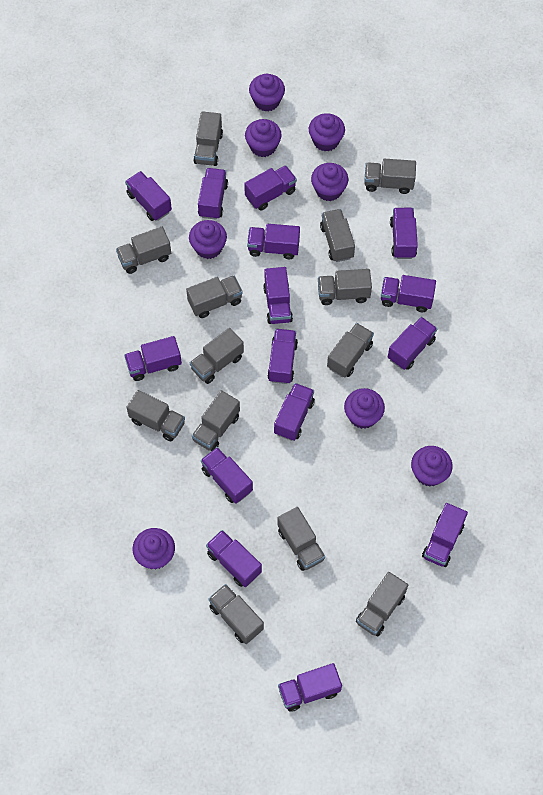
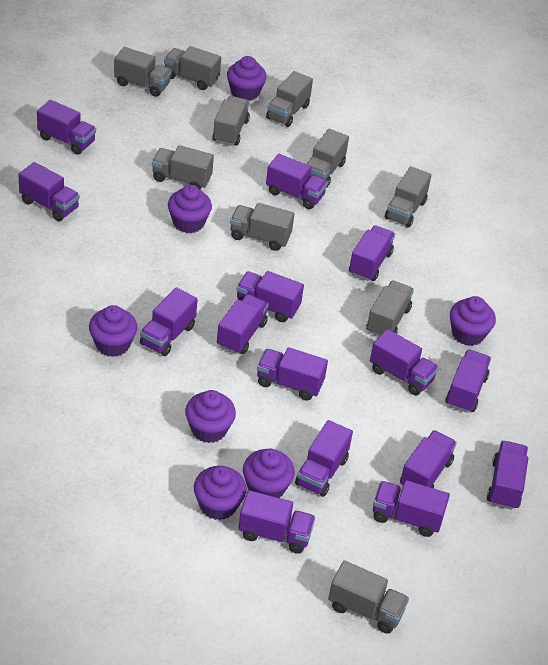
grey truck: [116,227,171,274] [126,390,185,441] [186,276,243,318] [190,328,244,384] [192,390,240,451] [193,111,223,166] [208,584,264,644] [277,507,325,571] [318,269,372,305] [320,209,355,262] [327,323,374,377] [356,572,408,636] [364,159,416,194] = 13 -> [114,47,172,97] [152,145,214,190] [164,46,221,90] [212,96,250,146] [230,203,294,251] [266,71,313,127] [307,129,349,188] [328,561,409,634] [366,281,414,337] [385,166,432,227] = 10
purple cupcake: [133,528,175,570] [189,220,227,259] [245,119,282,157] [249,74,285,112] [309,113,345,152] [311,163,348,201] [344,388,385,429] [411,446,453,487] = 8 -> [89,305,137,357] [168,185,212,233] [185,390,236,443] [194,466,247,520] [227,56,267,101] [243,448,295,498] [450,296,496,346] = 7

